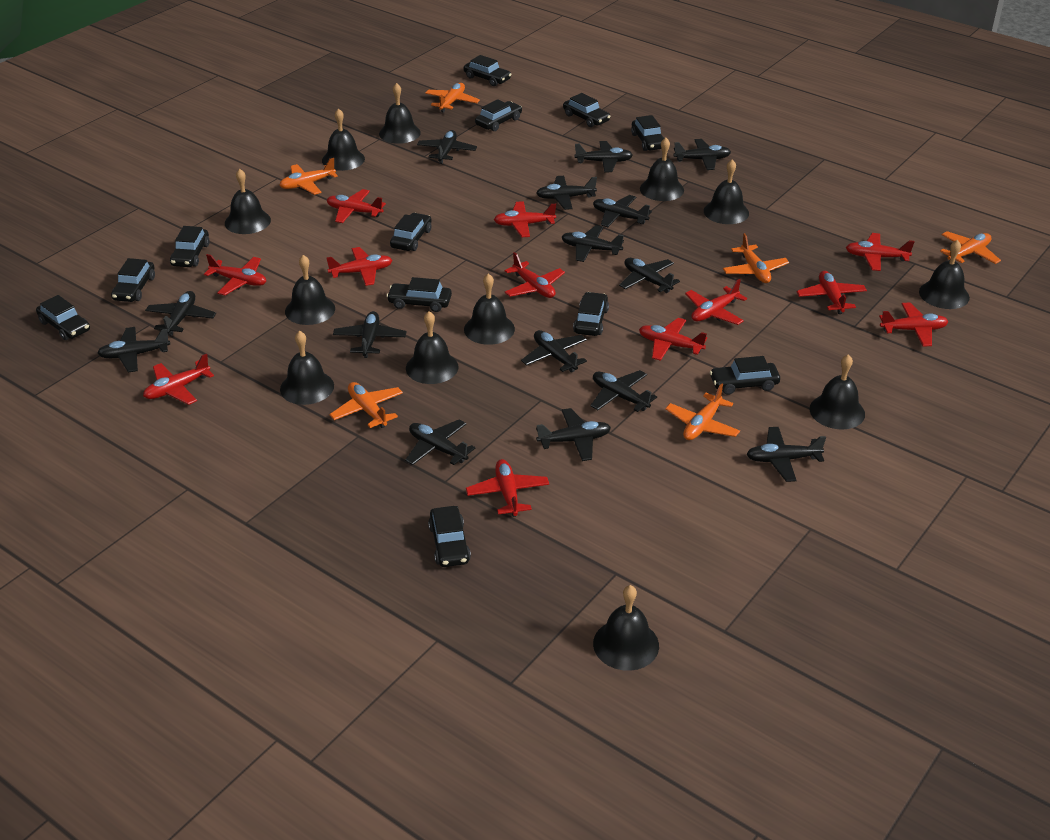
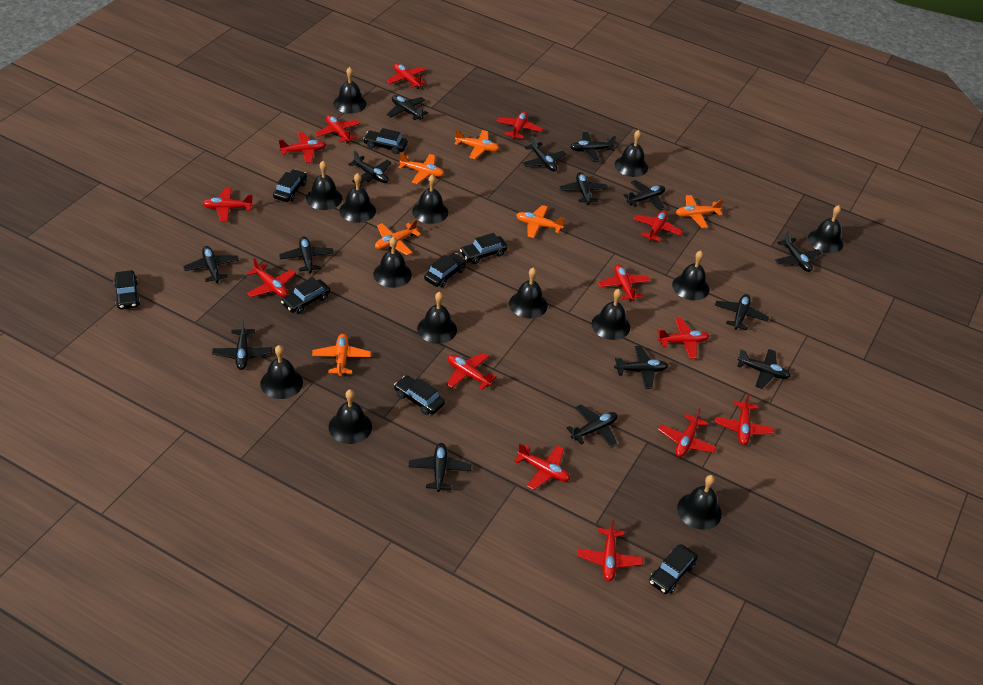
black bell: [225,169,271,234] [280,331,334,405] [285,255,335,325] [322,108,365,171] [379,83,421,144] [406,311,458,384] [464,274,515,345] [593,585,659,671] [640,138,684,201] [704,160,749,224] [810,354,865,429] [919,240,970,309] = 12 -> [260,345,303,399] [306,161,342,210] [329,389,372,444] [334,67,367,114] [340,173,376,223] [373,237,412,288] [412,174,448,224] [417,292,457,344] [509,267,547,319] [591,289,630,340] [615,130,648,177] [672,251,710,300] [677,475,722,530] [808,205,843,253] = 14
black car: [36,295,90,340] [111,258,155,302] [170,226,210,267] [386,277,452,312] [390,213,432,251] [428,506,471,567] [464,55,512,86] [475,99,522,131] [563,93,611,127] [573,292,609,336] [631,115,664,151] [710,356,780,395] = 12 -> [114,270,140,310] [273,169,307,202] [281,277,330,314] [363,128,408,154] [394,376,445,415] [424,253,467,287] [460,233,508,264] [649,544,698,594] = 8
red plane: [143,354,214,405] [204,254,266,295] [326,247,392,286] [327,189,386,223] [466,459,549,517] [494,201,556,237] [504,252,565,298] [639,318,707,361] [685,279,747,325] [797,271,867,314] [846,233,914,271] [879,302,948,347] = 12 -> [202,188,253,222] [247,258,296,297] [279,132,326,163] [315,115,360,144] [387,64,426,89] [446,353,497,390] [497,111,543,140] [514,443,570,490] [577,520,643,581] [598,264,650,302] [633,210,683,242] [658,318,709,359] [658,408,717,457] [715,393,774,445] = 14

